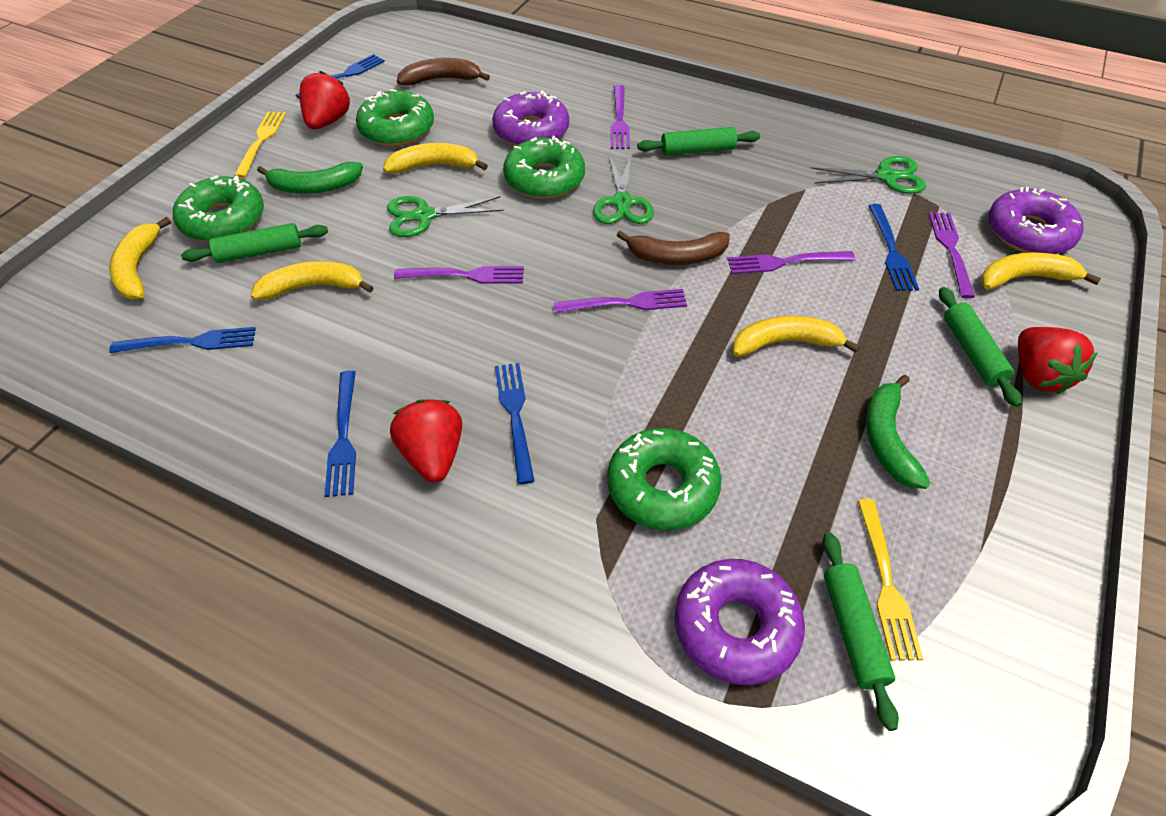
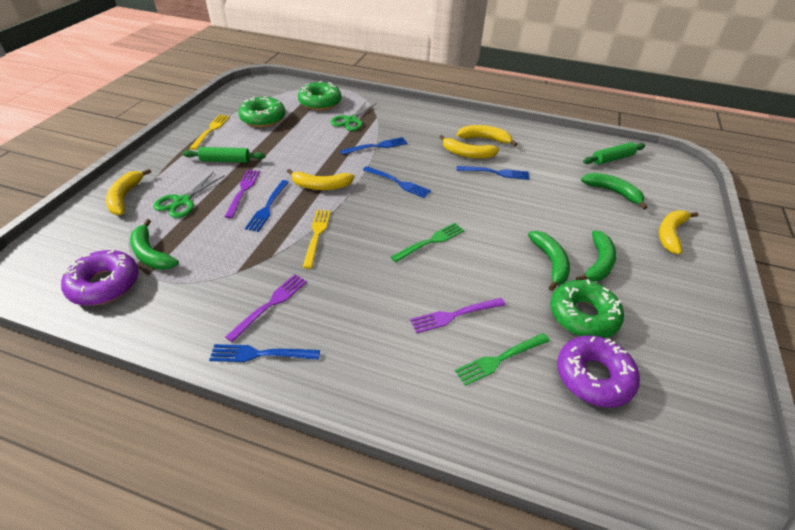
brown banana: [397,58,490,86] [616,231,730,265] = 2 -> none = 0
green banana: [257,162,363,194] [866,375,930,489] = 2 -> [130,219,179,270] [528,231,570,291] [576,230,616,281] [581,173,647,210] = 4
green donut: [173,175,264,241] [356,89,434,146] [503,136,585,199] [607,428,722,530] = 4 -> [238,96,285,127] [298,81,341,110] [550,279,624,338] = 3
green fork: none = 0 -> [391,223,465,263] [455,333,550,386] = 2
green rolling pin: [181,223,328,263] [637,127,760,156] [822,533,899,731] [939,287,1022,407] = 4 -> [183,147,265,163] [583,142,645,165] = 2
green scissors: [387,196,504,237] [593,154,654,224] [811,156,926,194] = 3 -> [153,172,225,218] [331,102,377,131] = 2
purple donut: [492,91,569,146] [675,559,805,685] [988,187,1084,254] = 3 -> [61,250,139,306] [557,336,640,408] = 2
purple fork: [394,266,524,284] [554,289,687,313] [610,85,630,149] [727,251,856,274] [928,212,975,298] = 5 -> [225,170,260,218] [225,274,307,343] [410,298,506,333] = 3
red strawberry: [299,71,350,130] [390,399,462,482] [1018,327,1097,395] = 3 -> none = 0

